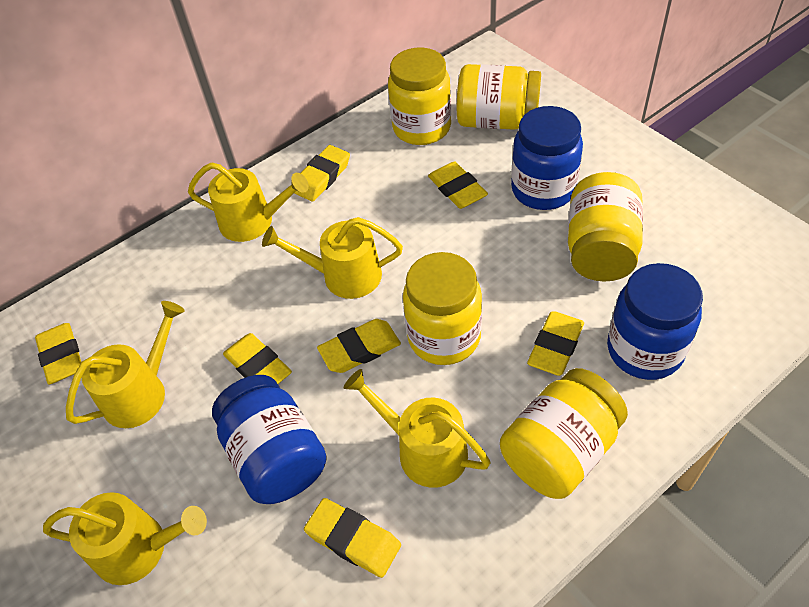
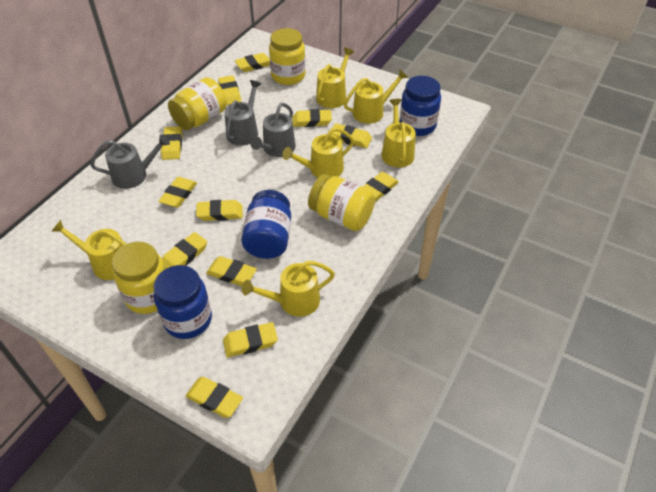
grey watering can: none = 0 -> [90,135,170,189] [224,80,261,145] [250,103,296,157] = 3
yellow eraser: [35,323,81,384] [223,333,292,384] [294,145,350,202] [304,498,401,578] [317,319,401,373] [428,161,488,209] [527,311,584,376] = 7 -> [158,177,197,208] [161,127,182,160] [162,232,207,269] [186,377,243,418] [196,200,243,221] [206,256,257,286] [218,76,241,105] [223,322,278,357] [235,53,270,72] [292,109,332,127] [331,123,372,148] [363,172,399,201] = 12
yellow jar: [388,48,451,145] [403,252,482,365] [457,64,541,130] [500,368,628,499] [568,172,643,282] = 5 -> [112,242,166,314] [168,77,227,130] [269,28,306,85] [308,174,375,231] = 4
yellow watering can: [43,492,207,585] [66,301,185,428] [188,163,309,242] [262,217,403,299] [344,369,491,488] = 5 -> [52,220,126,280] [242,261,335,317] [282,127,354,178] [316,48,354,108] [344,70,408,124] [382,99,416,167] = 6

